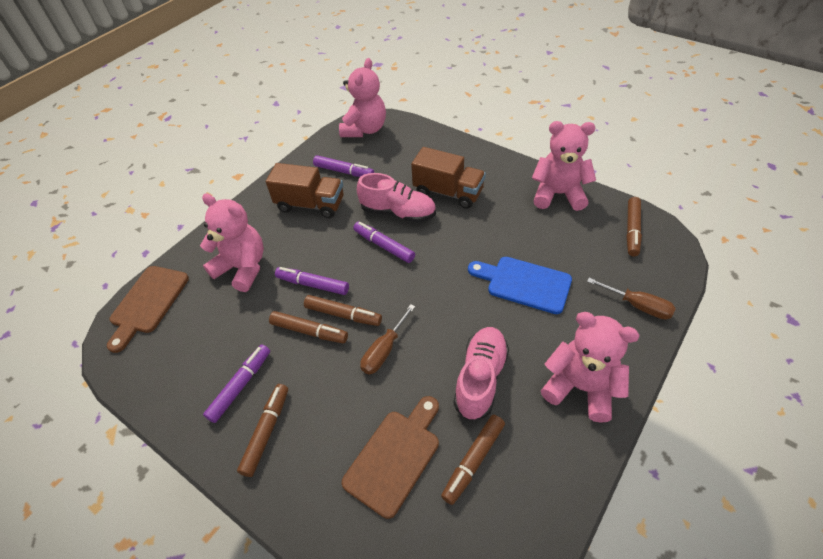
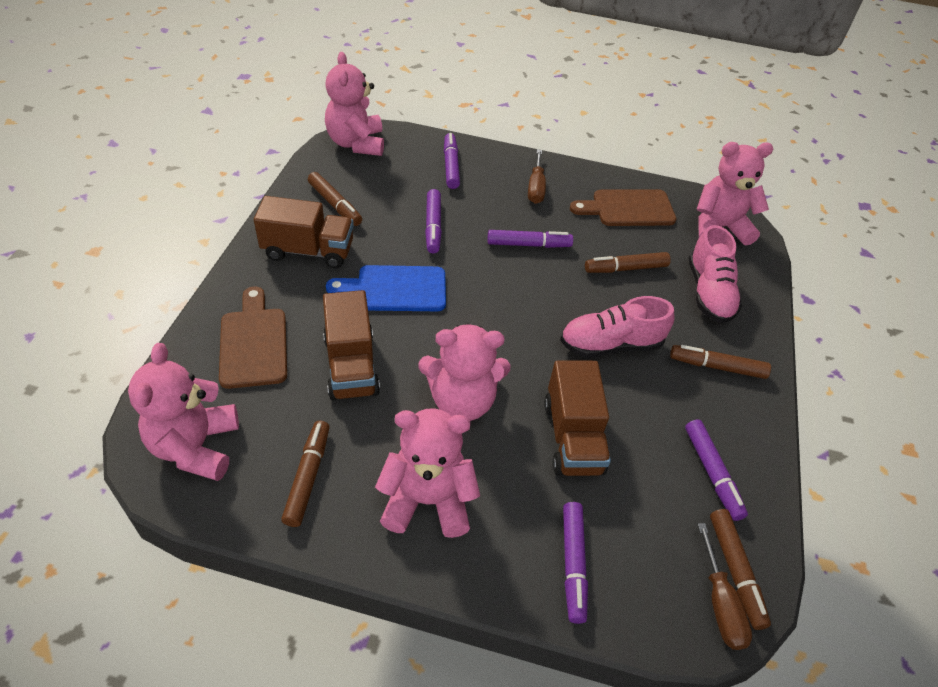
brown truck: [266,163,344,218] [411,147,486,209] = 2 -> [254,196,354,268] [323,290,380,400] [544,360,611,476] = 3
pink teddy bear: [200,193,264,292] [339,58,386,137] [532,121,596,211] [541,312,639,423] = 4 -> [128,343,239,481] [325,52,384,156] [375,408,480,538] [418,323,510,421] [697,142,773,246] = 5
purple marker: [203,344,270,423] [275,267,349,295] [313,155,374,177] [353,222,415,263] = 4 -> [425,189,442,254] [444,133,460,189] [487,230,573,248] [563,502,588,624] [685,419,748,521] = 5

